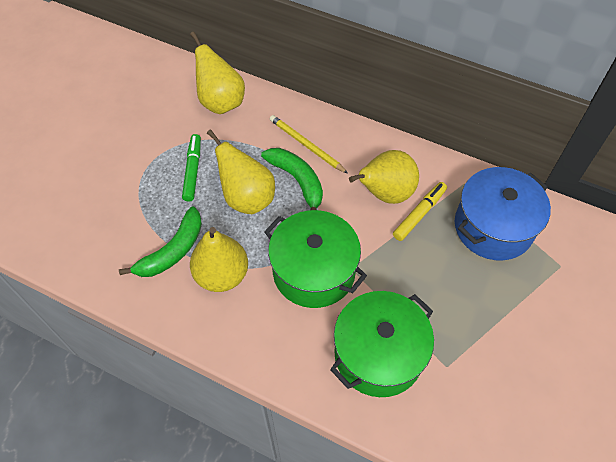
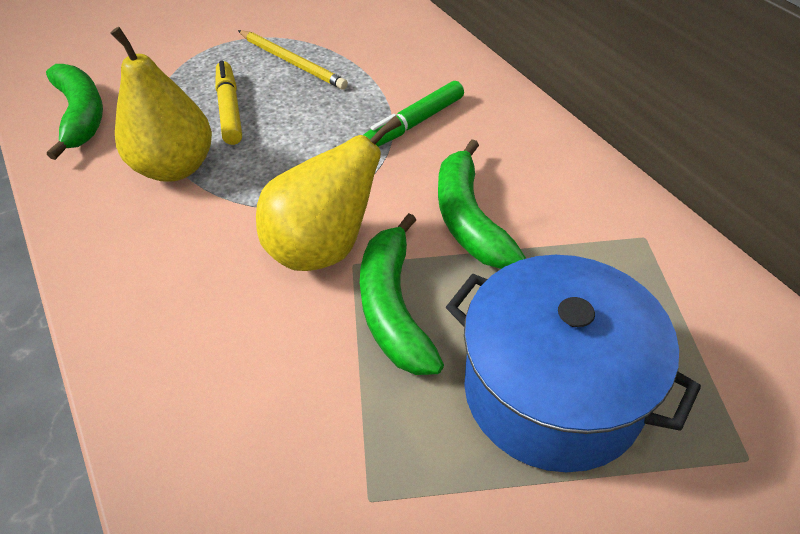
green banana: [119,207,202,277] [261,148,323,210] = 2 -> [46,64,103,160] [360,213,444,375] [438,140,526,269] = 3
green pot: [264,210,367,308] [330,291,434,397] = 2 -> none = 0
yellow pear: [190,32,245,114] [190,227,248,292] [207,129,275,214] [349,150,419,204] = 4 -> [110,27,212,182] [256,116,402,271] = 2

